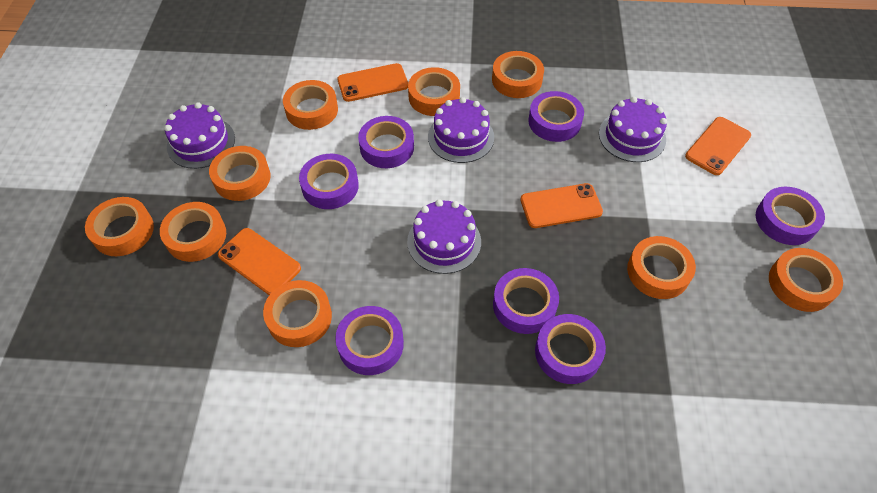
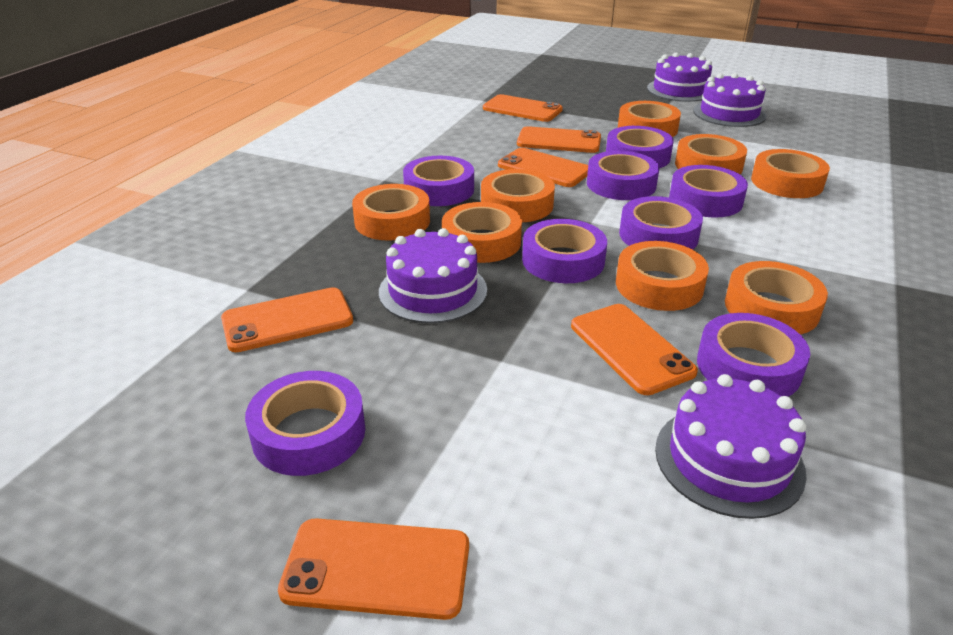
orange phone: [218,228,301,295] [337,63,408,102] [520,183,603,228] [685,117,751,175] = 4 -> [221,287,353,352] [278,518,469,620] [483,94,563,122] [498,148,588,187] [517,126,601,153] [571,304,698,395] = 6
orange tape: [85,197,154,256] [160,202,226,262] [209,146,271,201] [263,280,332,347] [283,80,338,130] [408,67,460,116] [492,51,544,98] [627,236,696,299] [769,248,843,312] = 9 -> [352,184,430,241] [442,202,522,263] [481,169,555,222] [616,241,709,311] [618,101,681,137] [675,134,747,174] [725,261,828,335] [751,149,830,198] = 8
purple tape: [299,154,359,209] [335,306,404,375] [358,116,414,168] [493,268,559,334] [528,91,584,142] [535,314,606,384] [756,187,825,245] = 7 -> [245,371,365,476] [403,156,474,206] [522,219,607,283] [587,151,659,200] [606,126,674,168] [619,196,703,250] [669,165,748,218] [697,313,810,397] = 8

